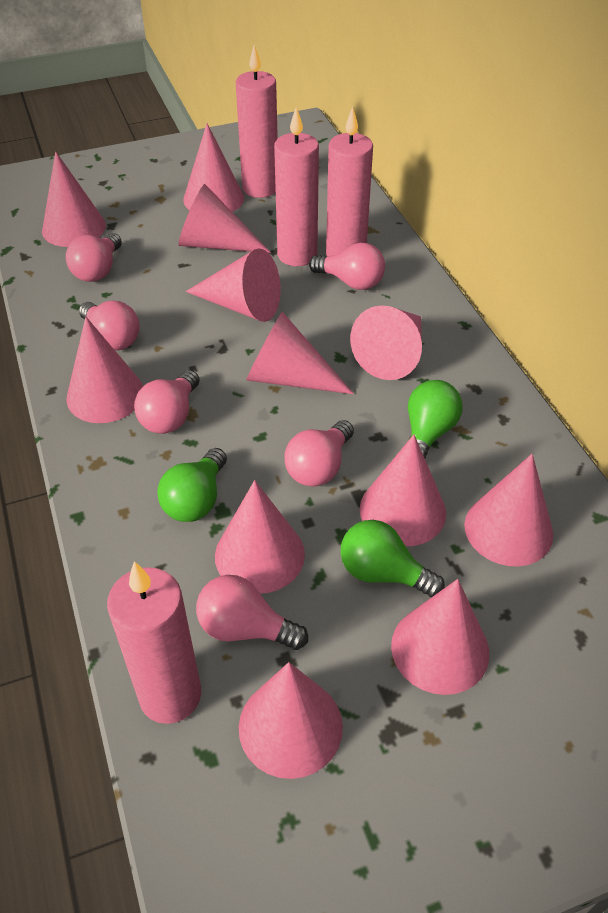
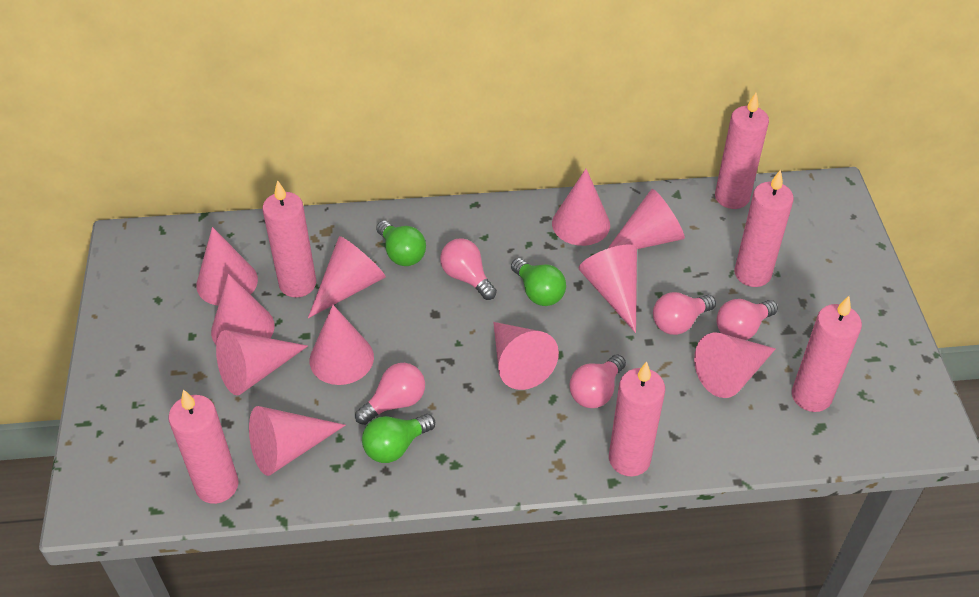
pink candle: [107,561,201,724] [236,45,278,198] [274,106,319,266] [326,107,373,256] = 4 -> [168,389,239,504] [263,180,316,298] [609,362,665,477] [715,93,769,209] [734,170,794,287] [792,296,862,412] = 6
pink cone: [42,151,106,247] [66,317,143,423] [178,184,271,253] [183,124,244,212] [186,248,281,322] [215,480,305,594] [239,662,343,779] [246,312,354,394] [350,305,422,380] [360,435,446,546] [391,579,489,695] [464,454,553,566] = 12 -> [196,227,258,306] [211,274,275,344] [216,330,308,396] [249,406,346,476] [308,236,386,318] [310,305,374,385] [493,322,559,390] [552,169,610,246] [579,244,637,333] [607,189,685,249] [694,332,776,398] = 11
pink light bulb: [66,233,122,282] [79,301,140,351] [134,370,200,434] [196,575,308,650] [284,420,354,487] [309,243,385,290] = 6 -> [355,363,425,425] [440,238,497,300] [570,355,626,408] [653,292,716,335] [716,299,778,340] = 5

